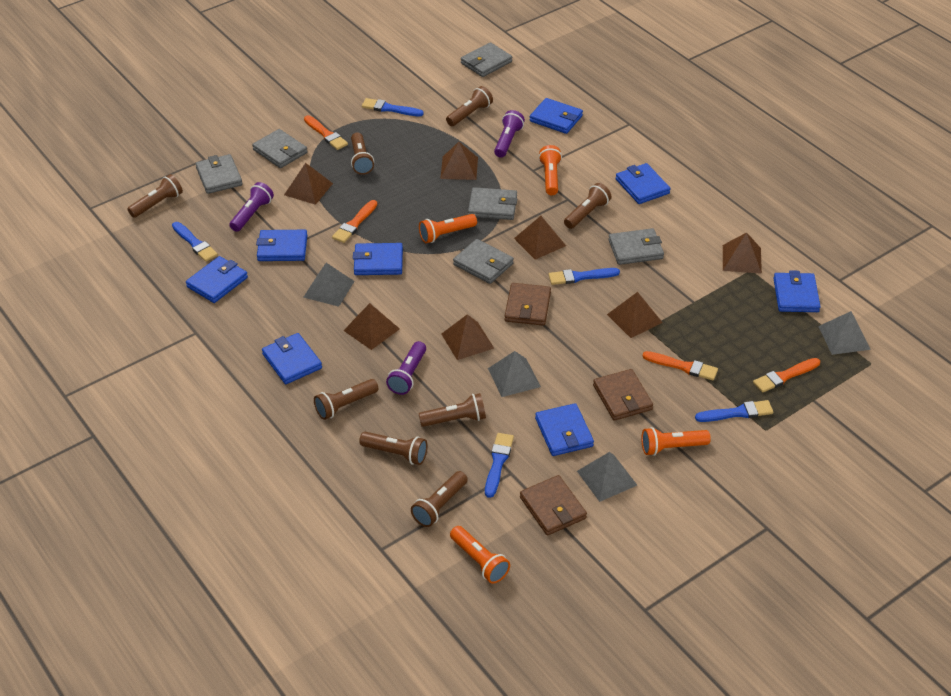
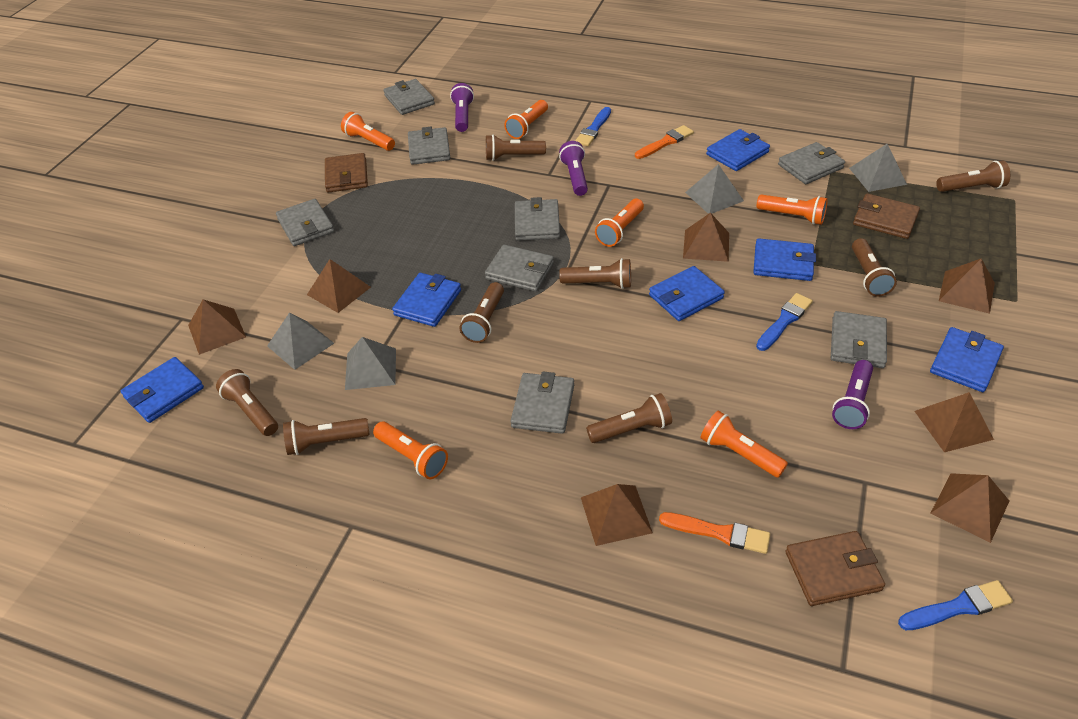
blue brush: [172,222,218,262] [362,98,424,116] [485,433,514,498] [549,268,620,285] [695,400,773,422] = 5 -> [575,107,611,146] [756,293,813,351] [898,580,1013,630] = 3
blue wallet: [186,256,248,303] [256,230,307,261] [262,333,322,384] [353,243,403,275] [530,98,583,134] [535,403,594,456] [616,163,670,204] [773,271,821,312] = 8 -> [121,357,204,423] [392,273,461,327] [649,266,725,321] [706,129,770,171] [753,239,816,281] [930,327,1004,392] = 6
grey wallet: [196,154,243,194] [252,129,308,168] [453,239,514,284] [461,42,512,77] [468,187,517,220] [608,228,664,265] = 6 -> [276,199,334,246] [383,79,435,115] [408,127,450,165] [485,245,554,292] [510,372,574,434] [515,197,560,241] [778,142,845,184] [831,311,887,368] = 8
orange brush: [304,115,348,150] [332,200,377,243] [643,351,718,381] [753,358,820,393] = 4 -> [635,125,694,159] [659,512,770,554] = 2
orange flashlight: [419,214,477,243] [450,526,510,584] [539,145,562,195] [641,427,711,456] = 4 -> [341,112,395,151] [373,422,448,479] [504,100,548,139] [595,199,644,247] [701,411,788,478] [757,195,828,225] = 6

